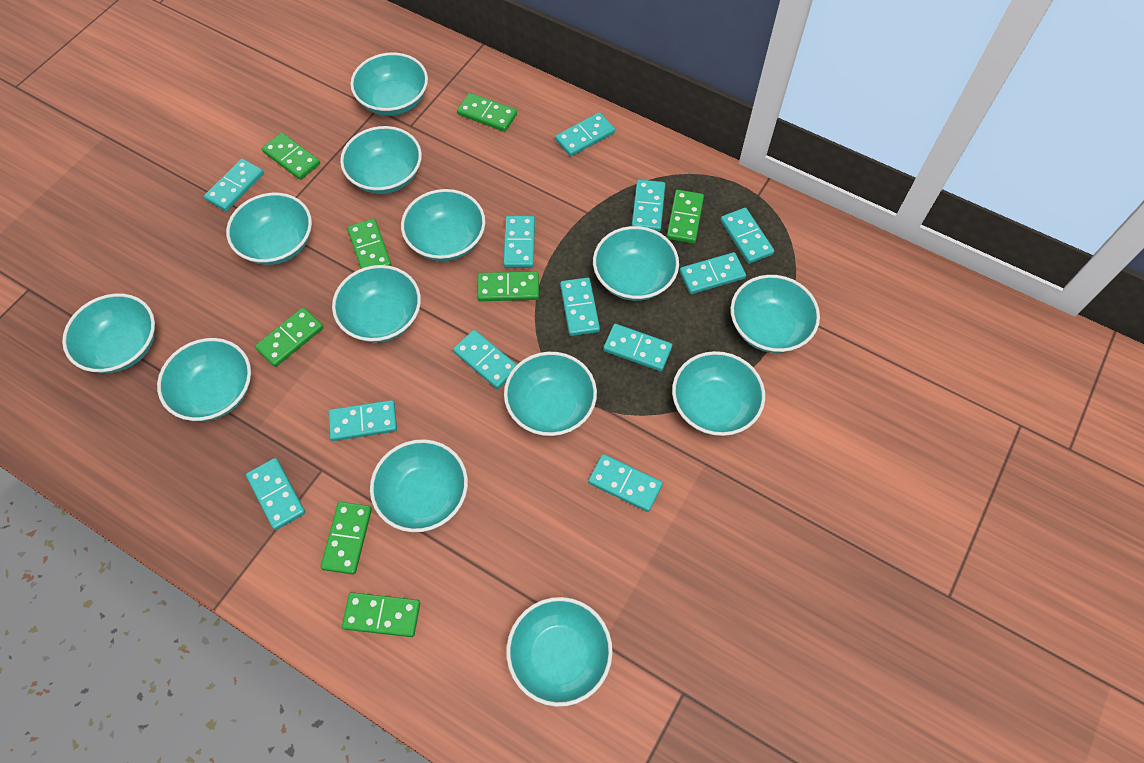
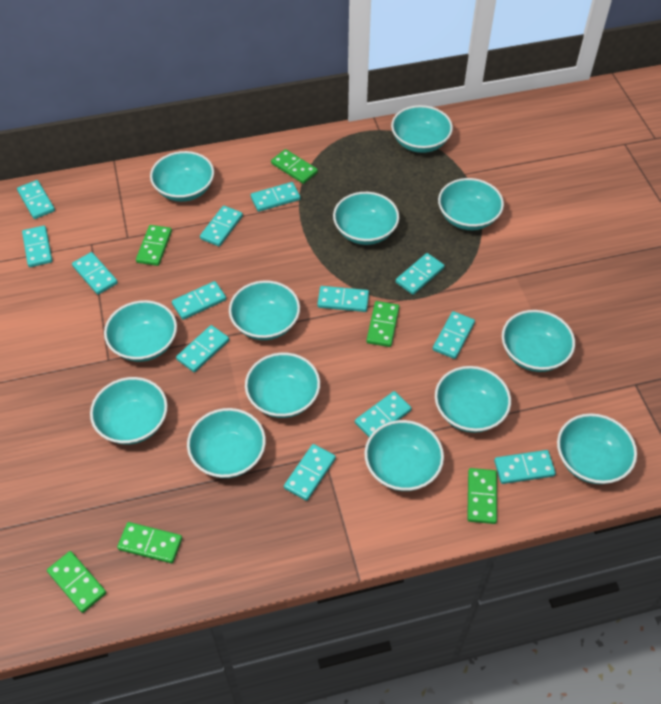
green domino: [255,307,324,367] [262,133,320,180] [321,502,372,575] [342,592,420,637] [347,219,392,269] [457,93,517,132] [477,271,539,301] [666,190,704,243] = 8 -> [47,551,106,613] [117,522,182,563] [136,225,172,266] [271,149,318,184] [366,301,399,347] [467,468,497,524] = 6
turquoise domino: [204,159,264,211] [246,458,305,530] [328,400,397,441] [453,330,517,389] [503,216,535,268] [555,112,615,157] [560,277,600,336] [588,454,663,512] [603,324,672,371] [632,180,665,232] [680,252,746,294] [721,208,774,264] = 12 -> [17,180,55,219] [22,225,52,267] [72,252,118,295] [172,281,226,320] [176,325,229,372] [200,206,243,246] [251,182,300,212] [284,444,336,501] [317,286,369,312] [355,391,412,437] [396,253,445,295] [433,311,475,359] [494,450,556,484] = 13

